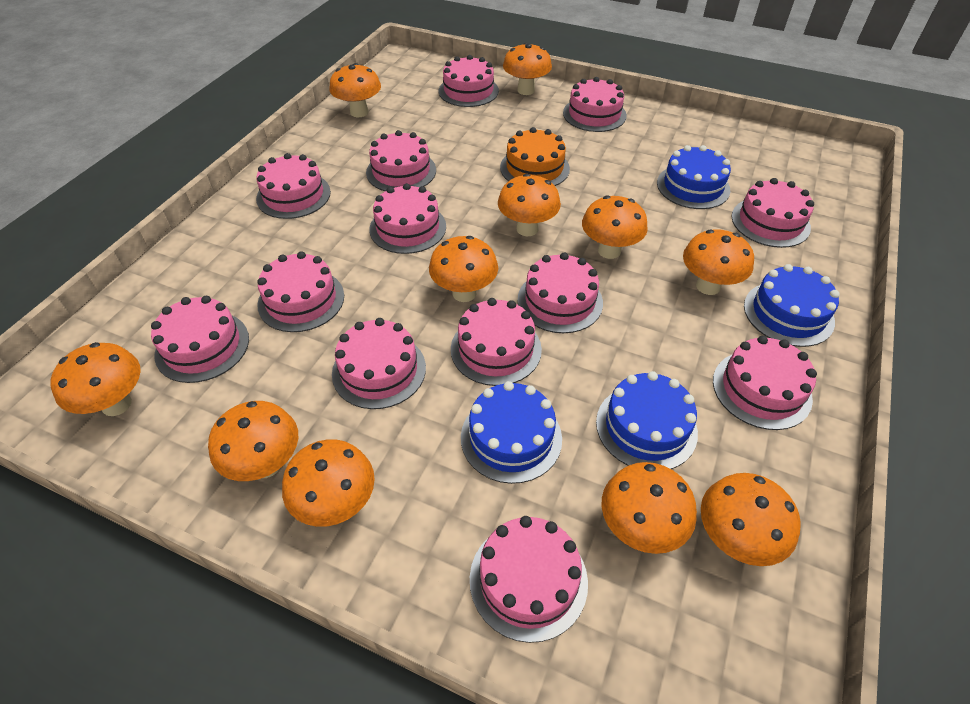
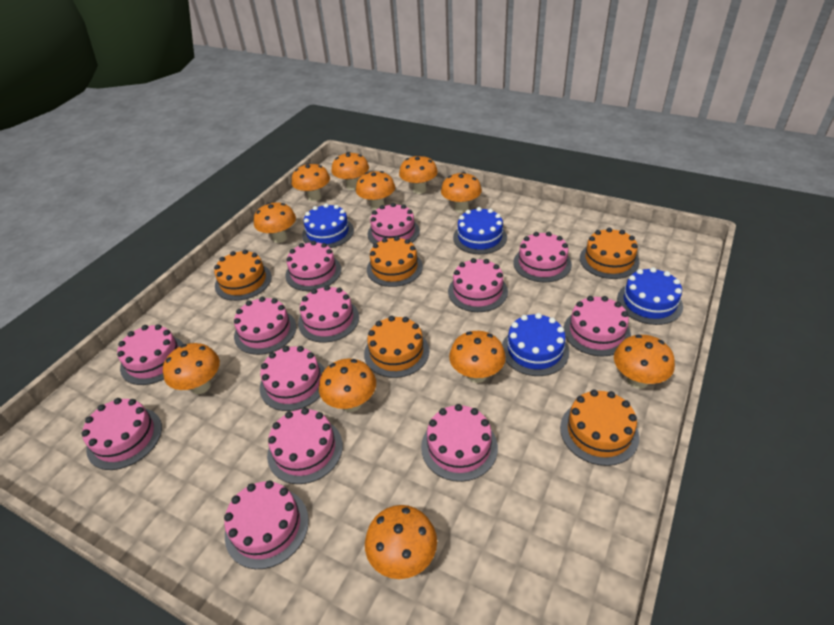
orange cake: [500,127,570,186] = 1 -> [214,250,272,301] [364,316,429,378] [367,236,423,287] [560,389,639,466] [580,228,640,279] = 5

